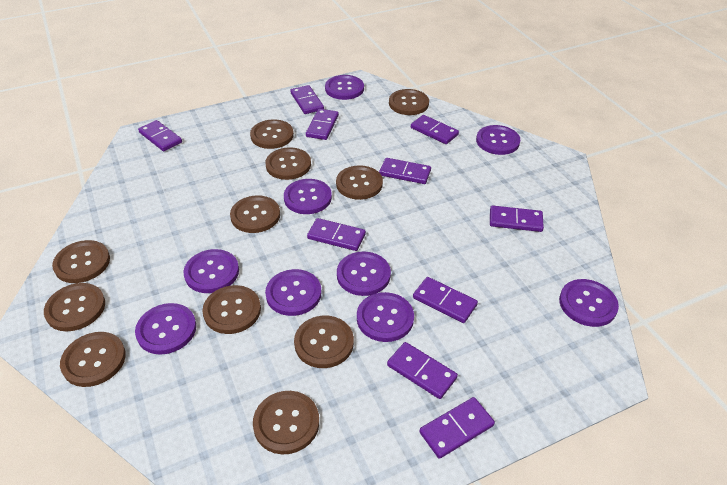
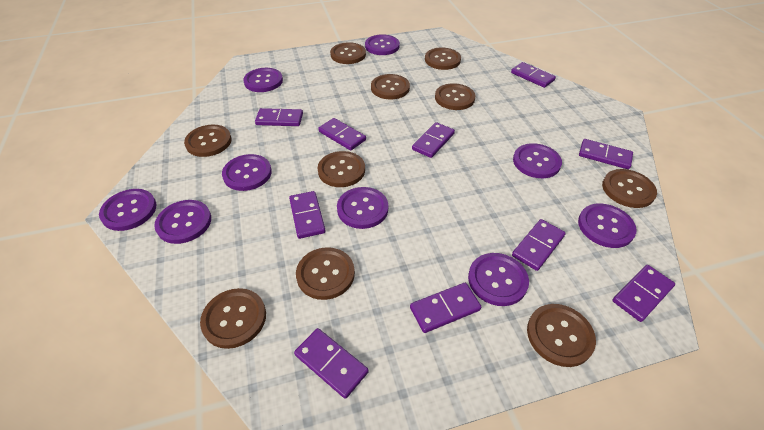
brown button: [44,283,105,332] [52,240,110,283] [60,332,126,387] [202,285,261,334] [230,196,280,233] [250,119,294,149] [253,391,319,455] [265,147,311,180] [294,316,354,368] [336,165,383,200] [389,89,429,115] = 11 -> [184,125,232,157] [200,288,266,349] [296,247,355,300] [318,151,365,187] [330,42,366,64] [371,74,410,100] [425,48,461,70] [435,83,475,110] [527,304,596,367] [602,169,657,208] = 10

